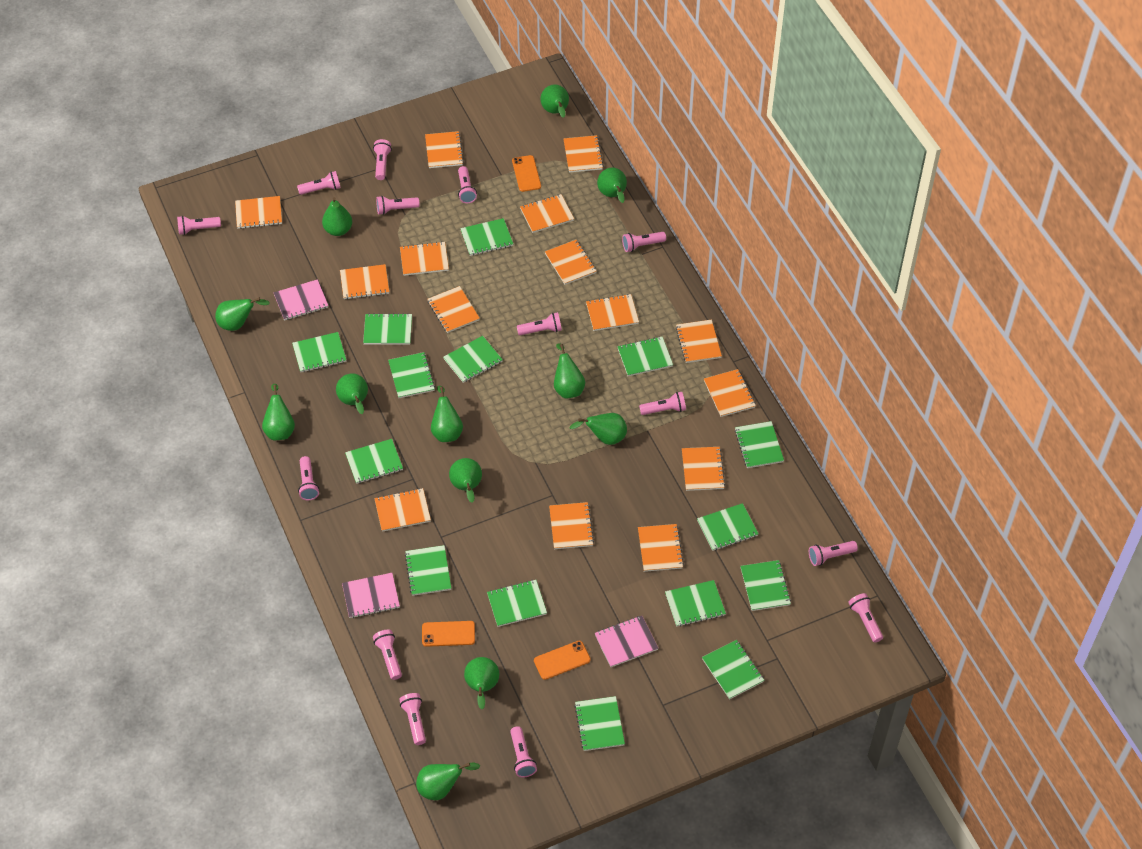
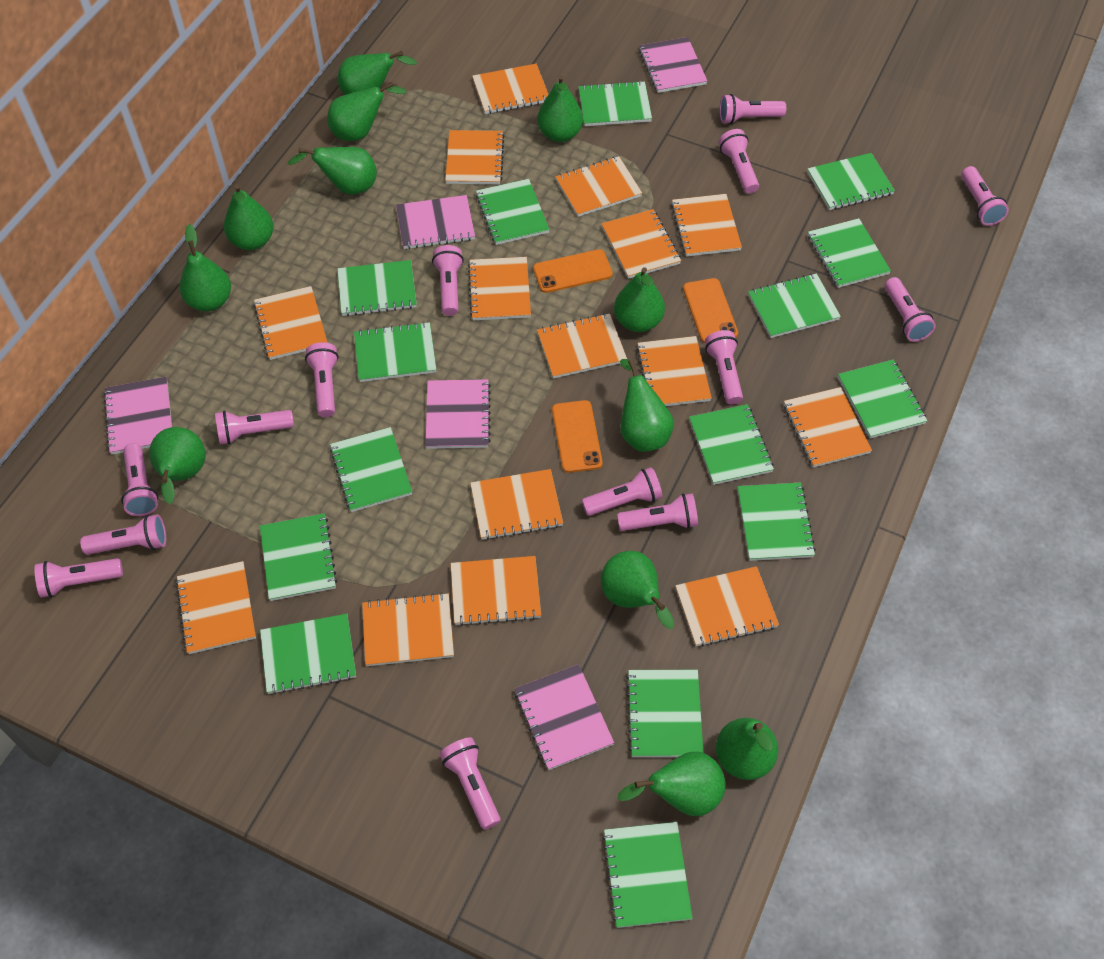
pink notebook: [274,279,328,321] [342,573,400,618] [595,616,658,667] = 3 -> [104,377,172,455] [396,195,475,249] [425,379,491,449] [515,664,614,770] [639,37,707,93] = 5

